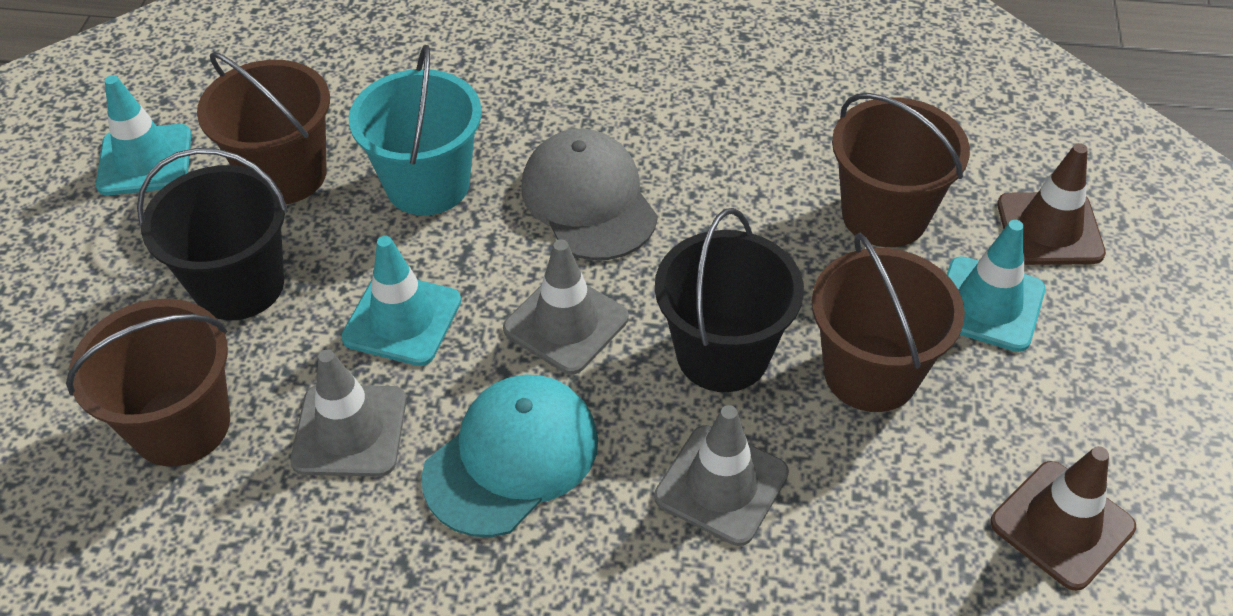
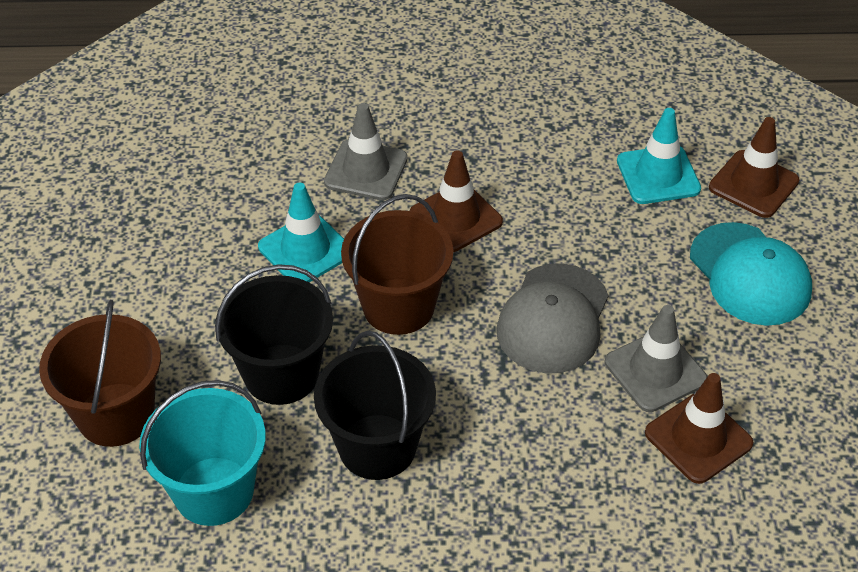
brown bucket: [66,299,230,466] [197,52,330,204] [812,233,965,412] [832,93,970,247] = 4 -> [39,300,161,447] [341,194,453,335] = 2
brown traffic cone: [990,446,1136,591] [997,143,1106,265] = 2 -> [410,150,503,253] [645,373,753,484] [709,117,799,218] = 3
grey traffic cone: [290,350,407,477] [503,240,629,375] [654,405,789,546] = 3 -> [324,103,408,200] [605,305,707,412] = 2
turquoise traffic cone: [96,75,192,195] [341,236,461,366] [946,220,1045,352] = 3 -> [258,183,344,282] [617,108,701,204] = 2

